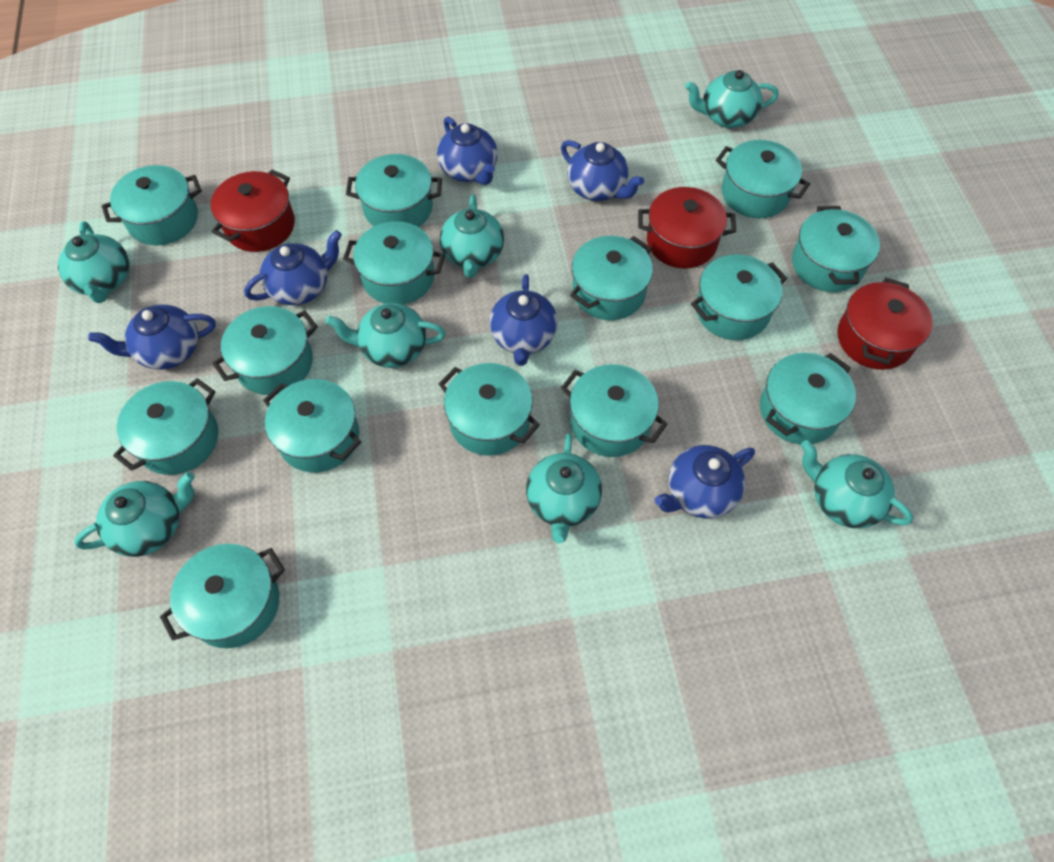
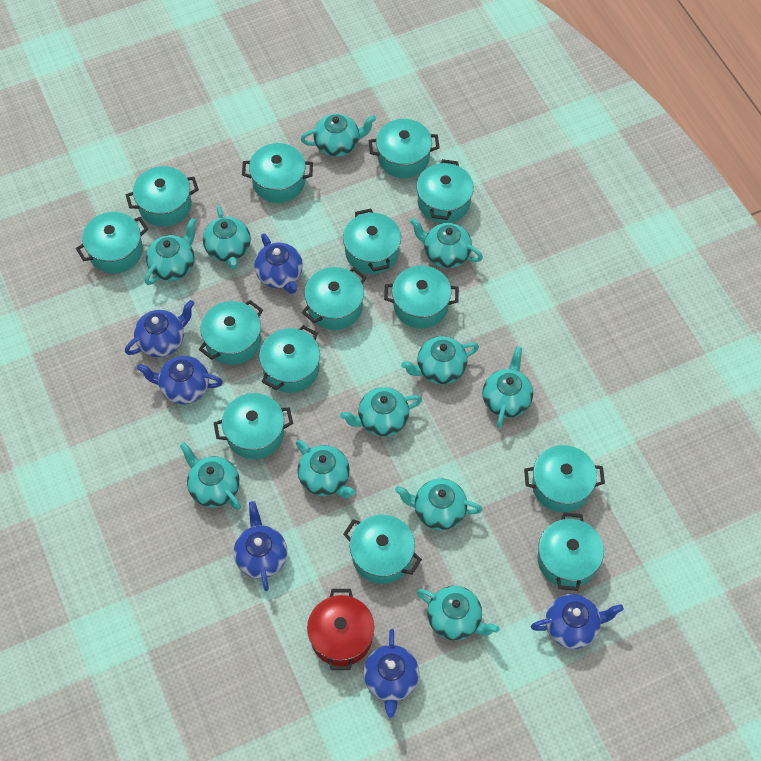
red pot: [211,169,295,252] [638,187,736,268] [837,278,933,370] = 3 -> [307,589,375,670] = 1
turquoise teapot: [58,221,129,303] [74,472,195,557] [326,303,446,368] [440,195,504,278] [526,433,602,543] [685,70,779,128] [801,440,913,528] = 7 -> [145,218,196,285] [180,442,241,510] [203,206,251,269] [296,440,355,498] [301,114,376,157] [340,387,422,436] [395,478,483,530] [401,336,479,384] [410,218,483,268] [417,586,500,640] [482,347,533,428] = 11

